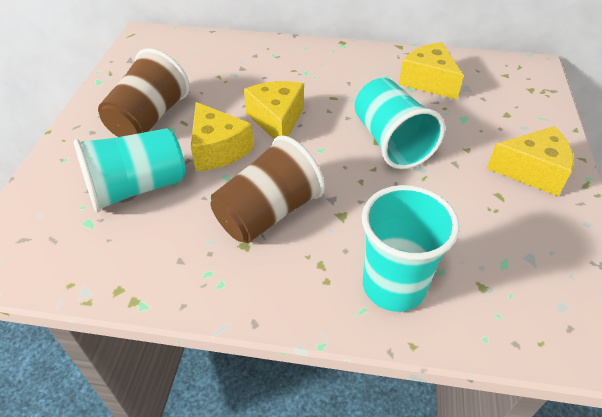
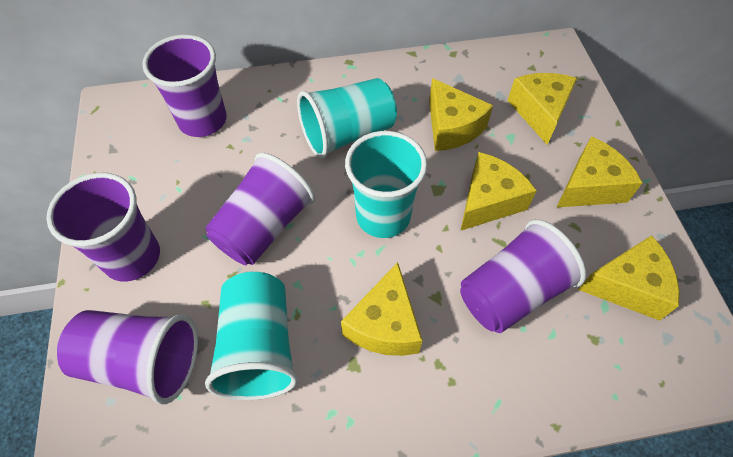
brown cup: [98,48,190,137] [210,135,325,243] = 2 -> none = 0
purple cup: none = 0 -> [46,173,160,282] [57,310,198,404] [142,34,227,137] [205,153,315,265] [460,219,586,333] = 5
yellow cheese: [191,102,254,171] [244,81,304,139] [399,42,464,100] [487,126,574,196] = 4 -> [341,262,423,356] [429,78,493,151] [461,152,537,230] [507,73,577,145] [556,136,642,208] [578,235,680,321] = 6

